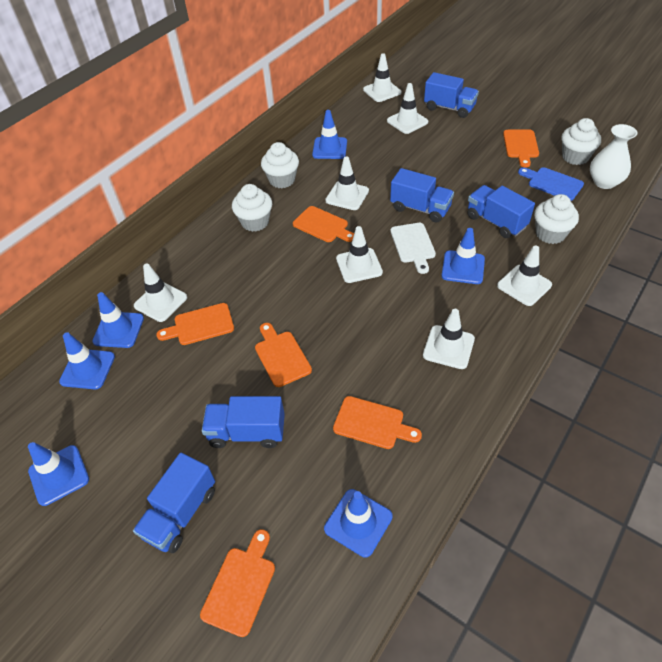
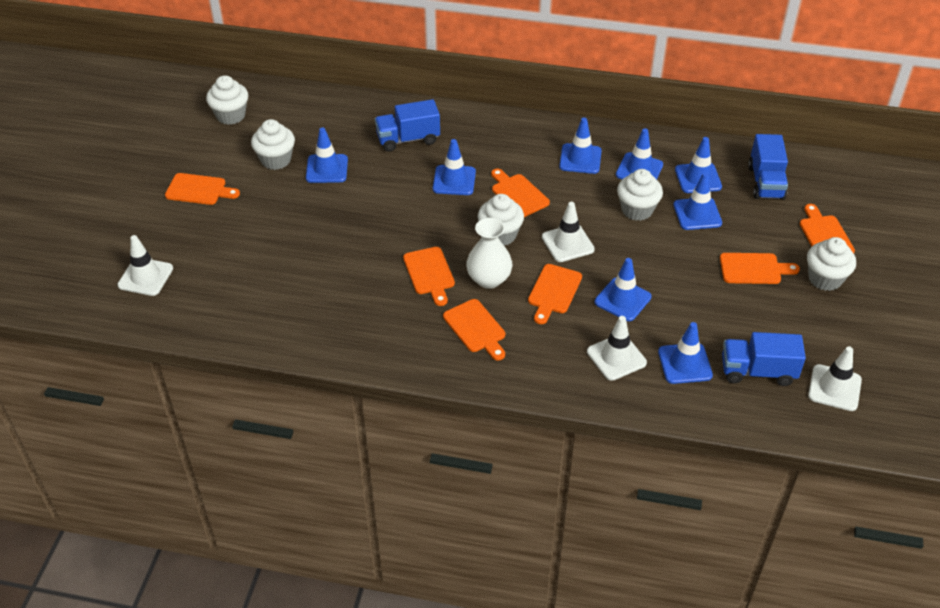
blue cutting board: [518,167,584,201] = 1 -> none = 0
blue traffic cone: [28,442,89,506] [59,332,115,389] [92,292,144,348] [312,110,347,159] [324,489,393,558] [441,228,485,284] = 6 -> [306,127,348,183] [433,139,476,195] [559,118,602,174] [595,258,652,321] [616,128,663,180] [658,322,713,384] [673,172,722,230] [675,137,722,193] = 8
blue truck: [133,453,215,553] [202,396,285,448] [390,168,454,223] [424,72,479,118] [467,185,535,238] = 5 -> [375,99,440,152] [722,332,806,386] [748,134,788,200] = 3
orange cutting board: [157,303,234,345] [200,529,275,637] [255,323,312,387] [293,206,354,242] [333,396,422,449] [503,130,539,168] = 6 -> [165,173,240,205] [403,247,455,306] [443,299,505,360] [491,169,550,217] [528,264,582,324] [720,253,800,284] [800,204,855,253] = 7
white cupcake: [232,184,272,232] [261,142,299,188] [534,194,579,244] [561,118,601,165] = 4 -> [206,75,248,125] [251,119,295,170] [478,194,524,246] [617,169,663,221] [807,237,856,291] = 5
white cutting board: [390,223,436,274] = 1 -> none = 0
white traffic cone: [134,264,187,322] [325,156,369,210] [336,226,383,283] [363,53,401,102] [387,83,428,134] [423,309,475,369] [497,245,552,306] = 7 -> [117,235,173,296] [542,202,595,262] [587,316,647,381] [808,346,862,411] = 4

